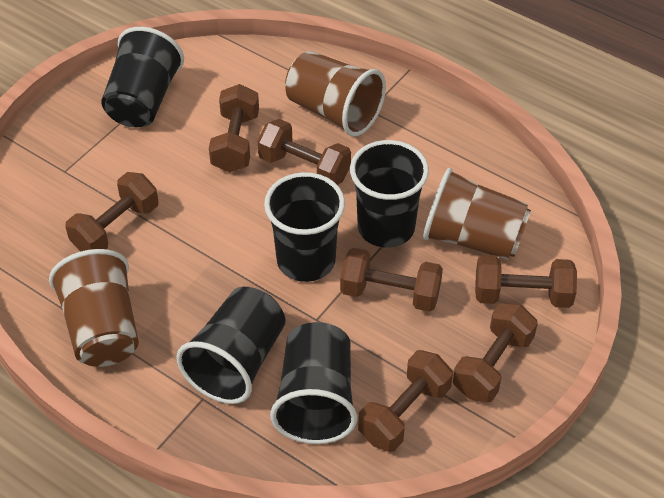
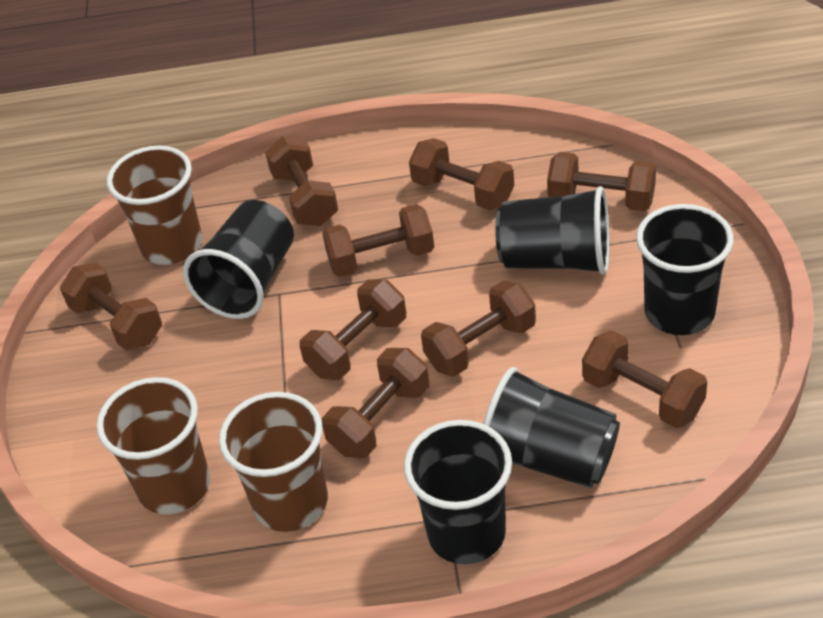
brown dumbbell: [65,172,158,252] [209,84,259,173] [258,119,351,185] [340,248,443,312] [358,350,453,452] [453,303,538,402] [475,255,577,308] = 7 -> [60,262,162,351] [265,136,338,226] [300,279,406,380] [322,204,434,277] [322,348,429,458] [409,138,514,210] [421,281,536,377] [547,152,656,211] [582,330,707,428] = 9

